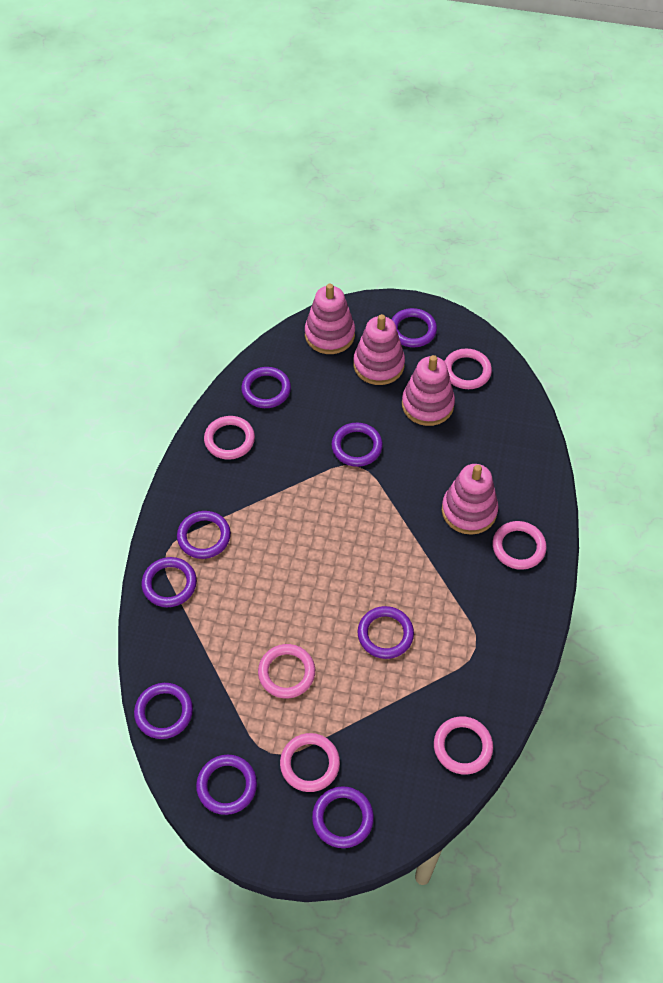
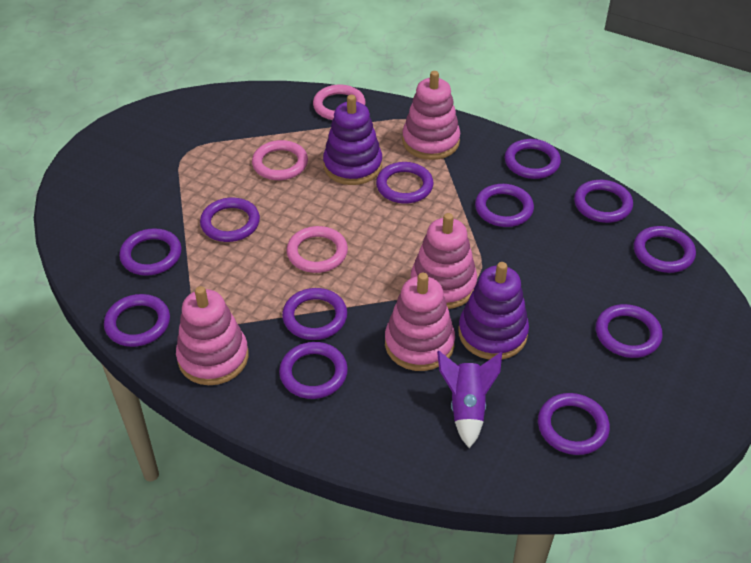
pink ring: [204,416,255,460] [258,644,315,698] [280,733,340,792] [434,716,493,775] [444,349,492,389] [492,521,547,570] = 6 -> [252,140,308,180] [286,226,348,273] [313,85,366,120] = 3
purple ring: [134,683,193,739] [142,557,197,607] [177,511,231,559] [196,755,257,815] [241,367,291,408] [312,786,374,848] [332,423,383,467] [358,606,414,659] [391,308,437,347] = 9 -> [104,294,170,347] [119,228,181,276] [200,197,260,242] [279,342,348,399] [282,288,347,340] [376,162,434,204] [475,184,534,227] [505,139,561,179] [538,393,610,455] [574,180,633,223] [596,304,663,358] [634,226,696,273] = 12
purple rocket: none = 0 -> [437,351,502,448] = 1
purple stacking toy: none = 0 -> [323,95,382,185] [458,262,529,360] = 2

